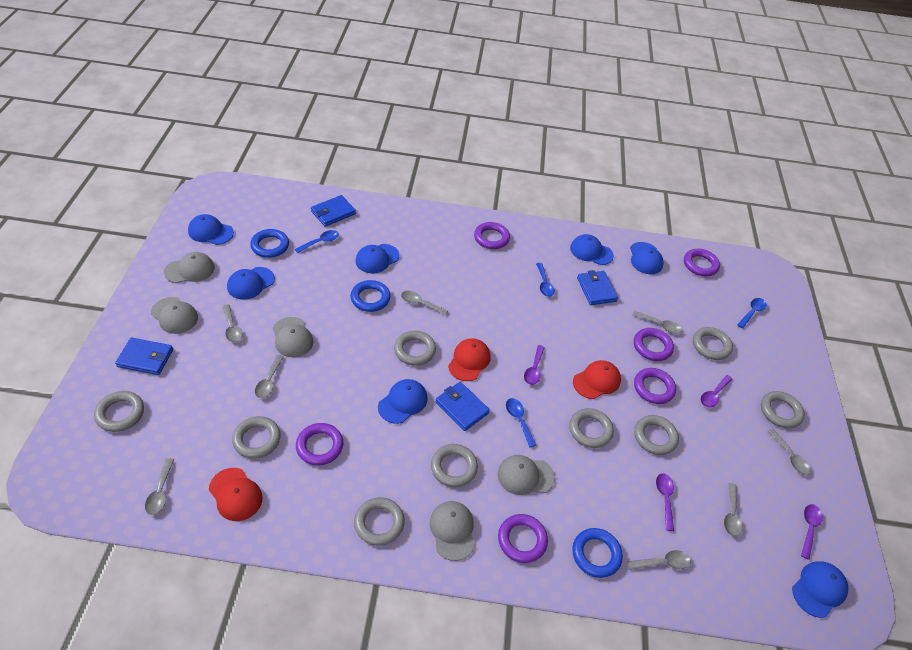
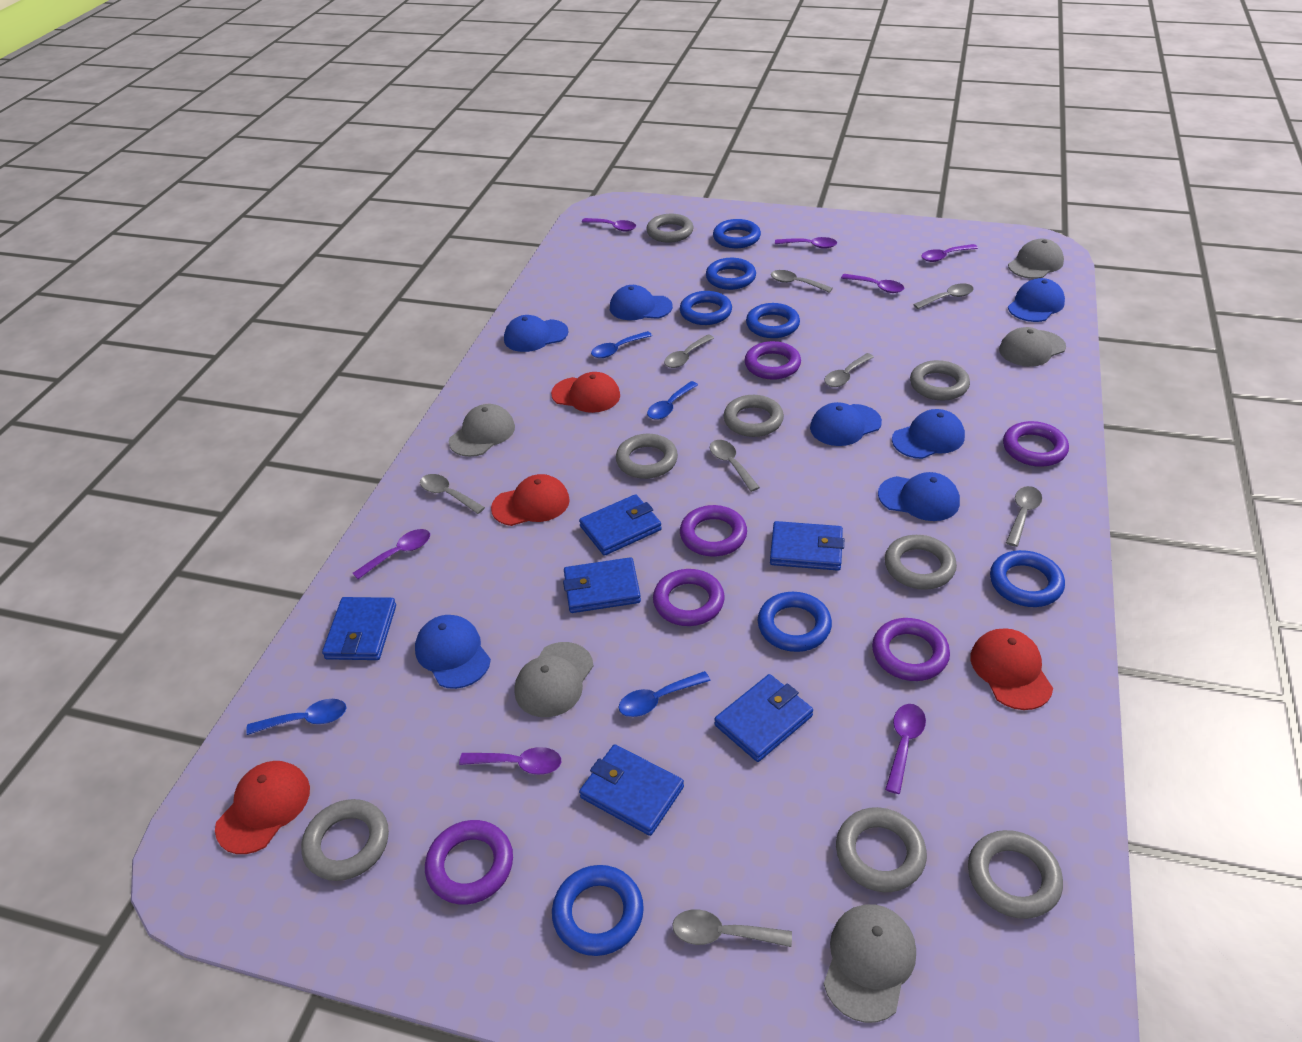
blue ring: [250,229,289,258] [351,280,391,312] [572,528,623,578] = 3 -> [552,865,644,956] [680,291,732,325] [706,258,756,290] [713,219,761,248] [746,303,800,338] [758,592,832,652] [990,550,1065,607] = 7
blue wallet: [115,338,173,375] [311,195,356,227] [435,382,490,431] [577,270,618,305] = 4 -> [322,597,396,660] [563,557,641,613] [579,494,662,556] [579,744,684,836] [714,674,813,762] [770,521,844,571] = 6
grey ring: [94,391,144,432] [232,416,281,459] [354,497,405,546] [394,331,436,366] [431,444,478,487] [569,408,614,448] [634,415,679,455] [693,327,733,360] [761,391,805,429] = 9 -> [301,799,389,881] [616,434,678,479] [646,214,693,243] [724,395,784,437] [836,807,927,892] [885,535,957,590] [910,360,970,401] [968,830,1063,919] = 8
purple spoon: [524,345,545,385] [656,473,674,531] [701,375,732,407] [801,504,823,560] = 4 -> [353,529,430,579] [459,747,561,775] [582,218,636,231] [775,237,837,249] [841,274,904,293] [885,704,926,794] [921,244,978,262] = 7
red cap: [209,468,263,521] [448,338,490,381] [573,360,621,399] = 3 -> [215,761,310,854] [491,474,570,526] [551,372,620,413] [970,628,1053,710] = 4

